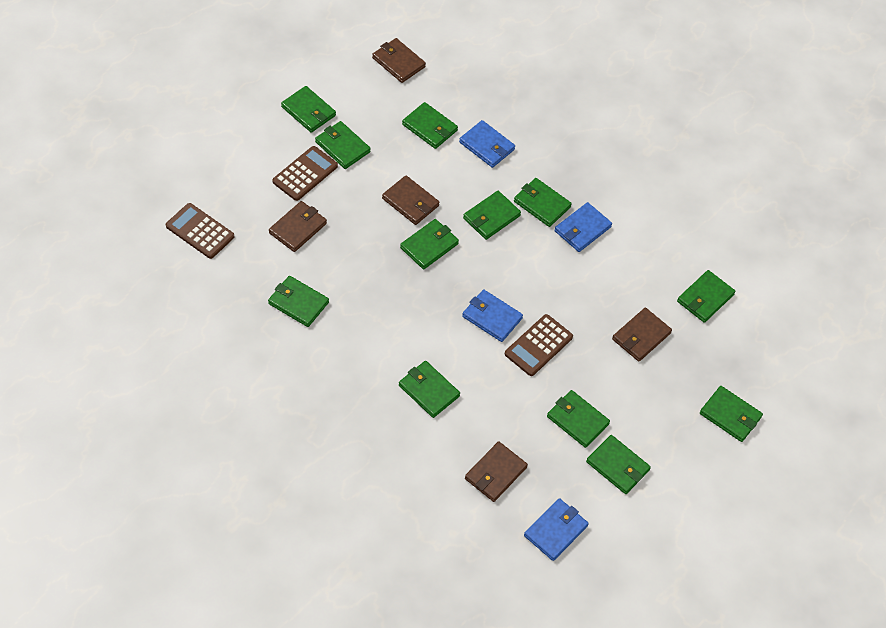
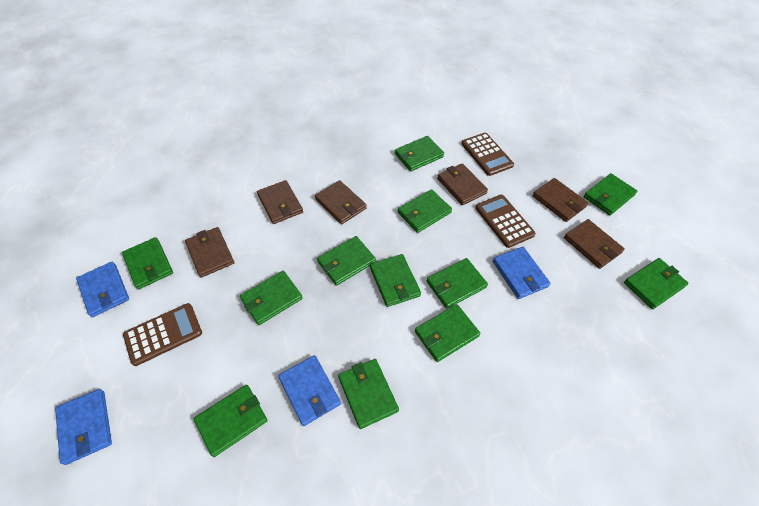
brown wallet: [269,201,327,252] [372,38,426,83] [382,175,440,225] [465,441,528,502] [612,308,672,362] = 5 -> [185,227,234,278] [257,180,303,224] [315,180,367,224] [437,163,488,205] [533,178,588,222] [564,219,625,269] = 6

